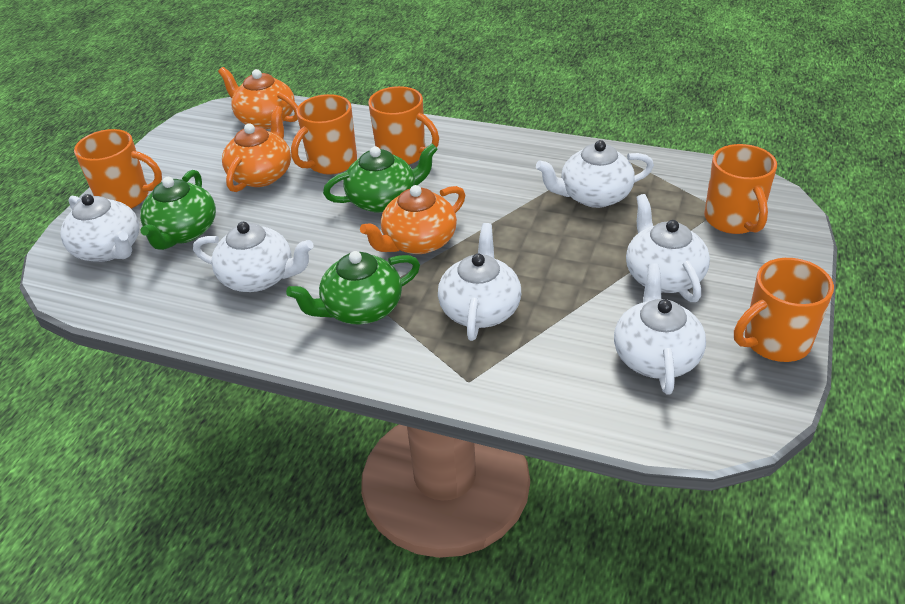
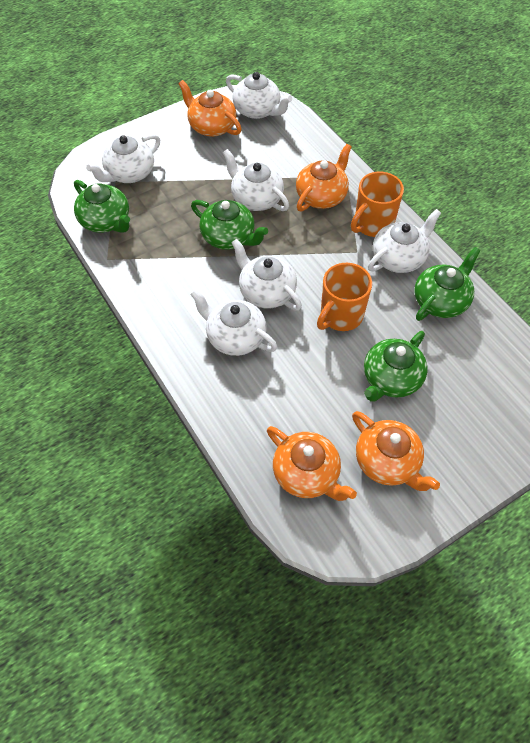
green teapot: [140,170,216,250] [286,251,420,324] [323,143,438,213] = 3 -> [74,180,130,233] [191,200,268,250] [364,331,427,402] [414,247,480,321] = 4
orange mug: [74,129,162,209] [291,94,357,175] [368,86,439,165] [704,144,777,234] [734,258,834,362] = 5 -> [317,263,372,331] [351,172,404,237] = 2
orange teapot: [218,67,298,129] [222,106,291,192] [360,185,465,254] = 3 -> [178,80,241,137] [267,426,357,501] [296,144,352,211] [352,411,440,491] = 4

